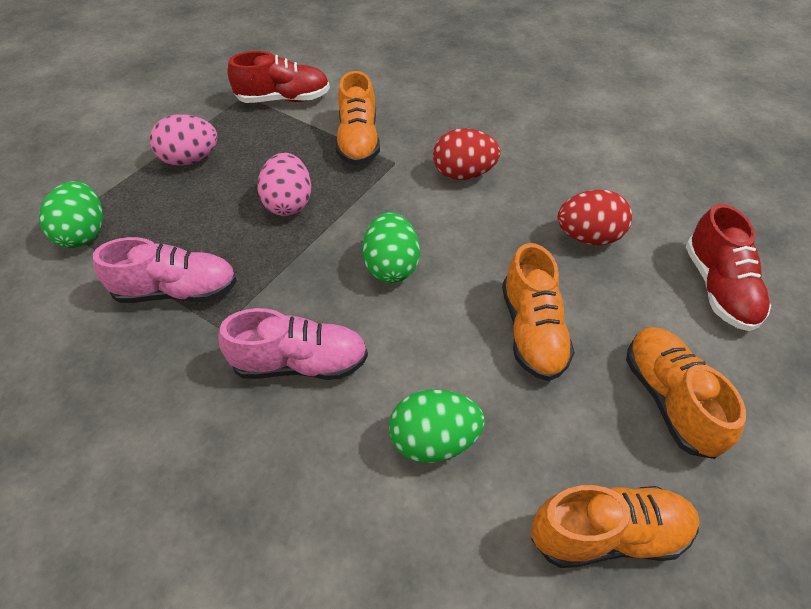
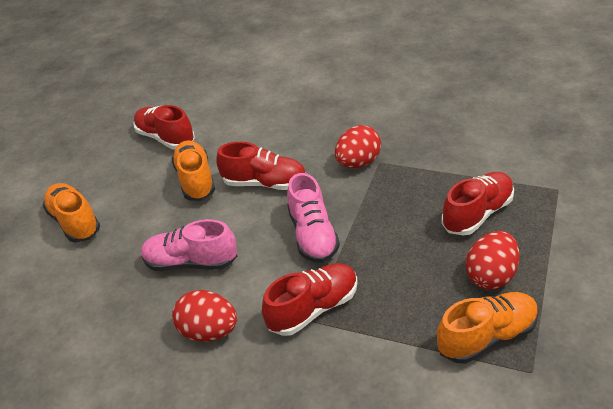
green egg: [39,181,103,248] [362,212,420,283] [389,389,485,463] = 3 -> none = 0
orange shoe: [336,71,380,165] [502,243,575,381] [531,485,700,568] [626,327,746,459] = 4 -> [42,183,100,243] [171,140,215,201] [437,292,539,364] = 3
pink egg: [150,114,218,166] [257,153,311,216] = 2 -> none = 0
red egg: [433,128,501,180] [557,190,632,245] = 2 -> [172,290,237,342] [335,125,381,168] [466,231,520,290] = 3
red shoe: [227,51,330,103] [686,204,771,331] = 2 -> [133,105,195,150] [217,142,306,190] [262,263,358,336] [442,172,514,236] = 4

